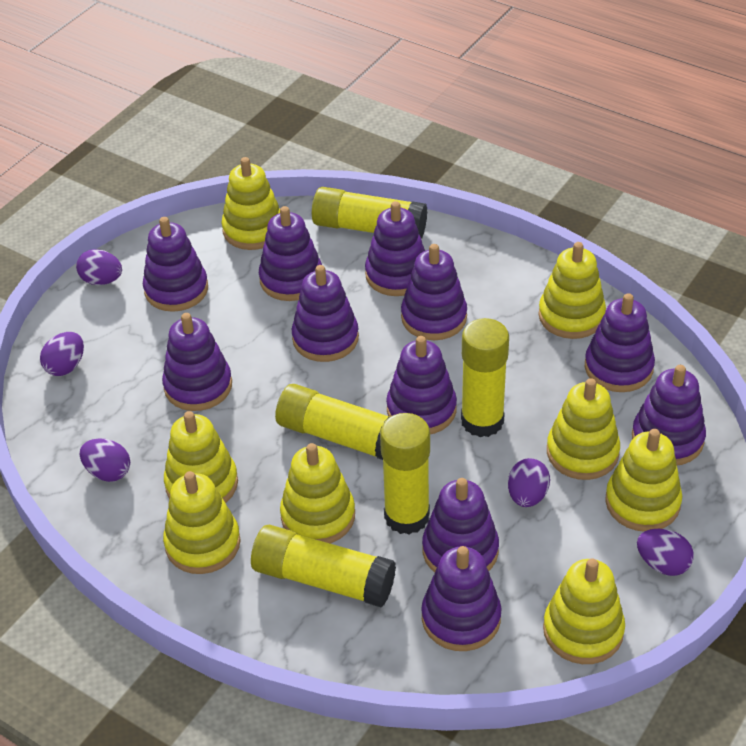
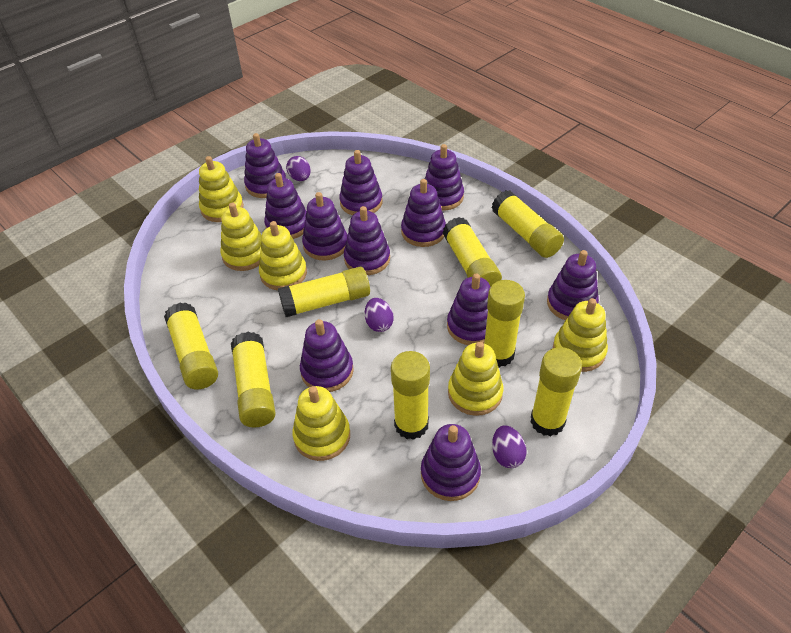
purple egg: [40,332,84,376] [76,249,122,285] [79,438,130,482] [508,458,550,507] [637,529,694,576] = 5 -> [286,156,311,181] [365,298,394,332] [492,425,527,468] = 3
yellow glue stick: [251,525,396,608] [275,384,389,460] [312,187,427,239] [380,413,430,535] [461,318,509,437] = 5 -> [164,303,218,389] [231,332,276,428] [278,267,370,317] [391,351,430,440] [443,217,502,287] [484,280,525,367] [492,190,564,258] [530,347,582,437] = 8
yellow stacking toy: [163,471,241,574] [164,411,238,503] [221,157,280,250] [280,443,355,543] [538,242,606,339] [543,559,625,664] [547,378,620,480] [605,429,682,532] = 8 -> [199,156,244,222] [220,203,262,271] [259,221,307,290] [292,386,350,461] [448,341,503,416] [553,298,608,372] = 6

